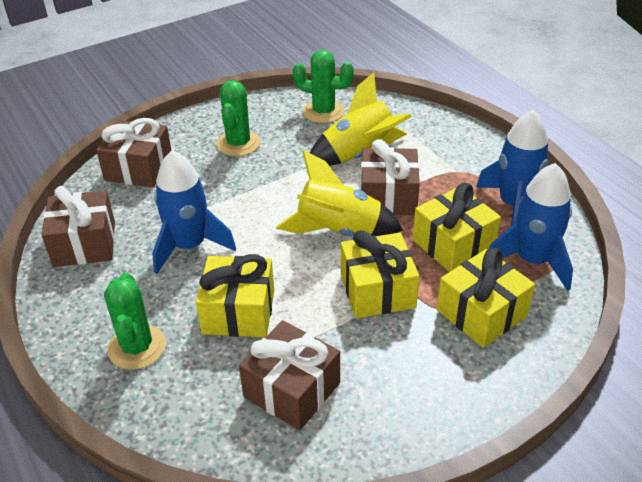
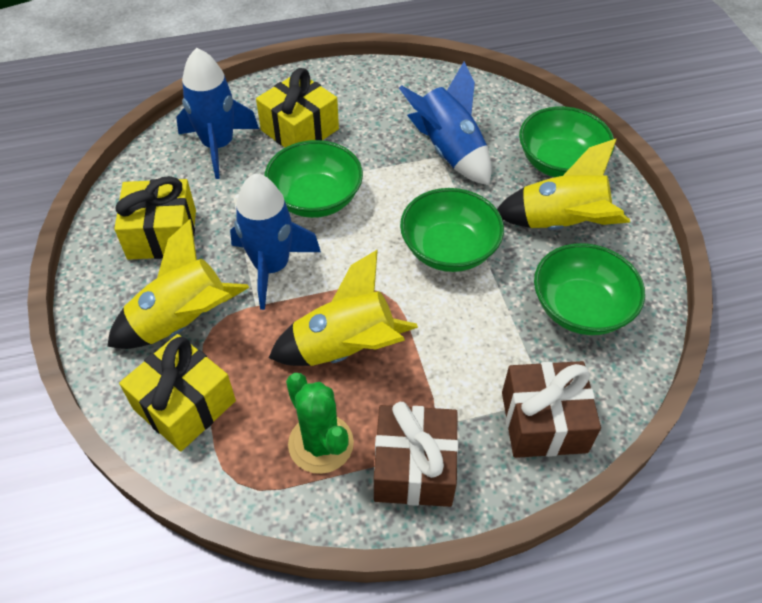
brown gift: [42,186,115,267] [96,118,172,187] [239,320,340,431] [361,139,420,215] = 4 -> [374,402,458,507] [502,361,601,458] = 2
green bowl: none = 0 -> [264,140,363,218] [400,188,504,272] [519,106,615,177] [534,243,645,335] = 4
green cactus: [104,273,166,370] [216,80,260,156] [293,50,354,123] = 3 -> [286,373,354,474] = 1
yellow gift: [196,254,274,337] [341,230,419,318] [413,183,501,272] [437,248,535,348] = 4 -> [114,176,196,260] [119,334,236,451] [256,68,339,148] = 3
yellow rocket: [276,150,403,237] [310,72,412,166] = 2 -> [107,219,249,349] [269,250,418,366] [497,139,630,230] = 3

